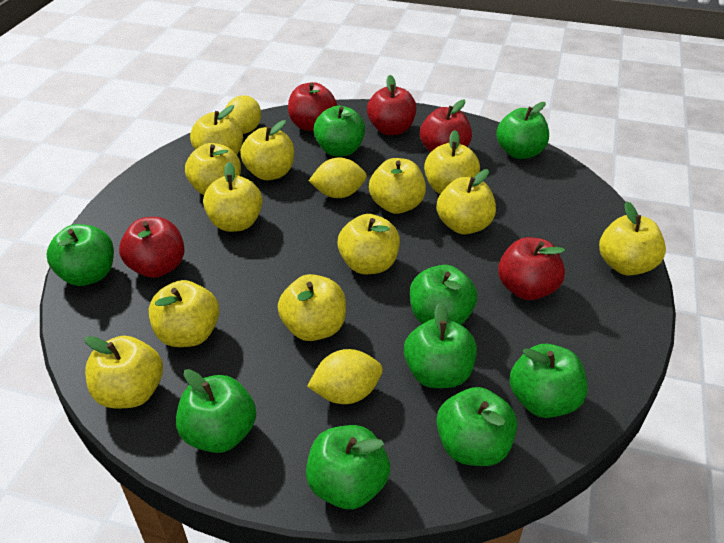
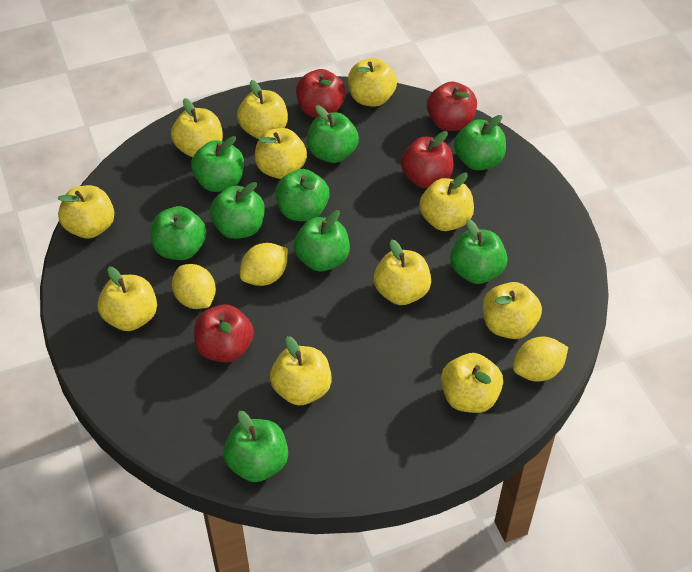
red apple: [119,217,184,278] [288,82,337,131] [367,75,416,135] [420,99,472,152] [498,237,565,300] = 5 -> [194,305,254,363] [296,69,346,117] [401,131,454,188] [427,81,477,131] = 4
yellow apple: [85,335,163,409] [149,280,219,347] [185,143,241,195] [190,105,243,155] [203,162,263,232] [240,120,294,180] [278,274,346,341] [337,214,400,274] [369,158,426,214] [424,130,480,194] [437,169,496,235] [599,202,666,276] = 12 -> [58,185,115,238] [97,267,157,331] [171,98,223,157] [237,80,288,139] [255,128,307,179] [270,336,332,405] [348,58,397,107] [374,239,431,305] [419,173,474,231] [441,353,503,413] [483,282,542,339] = 11

